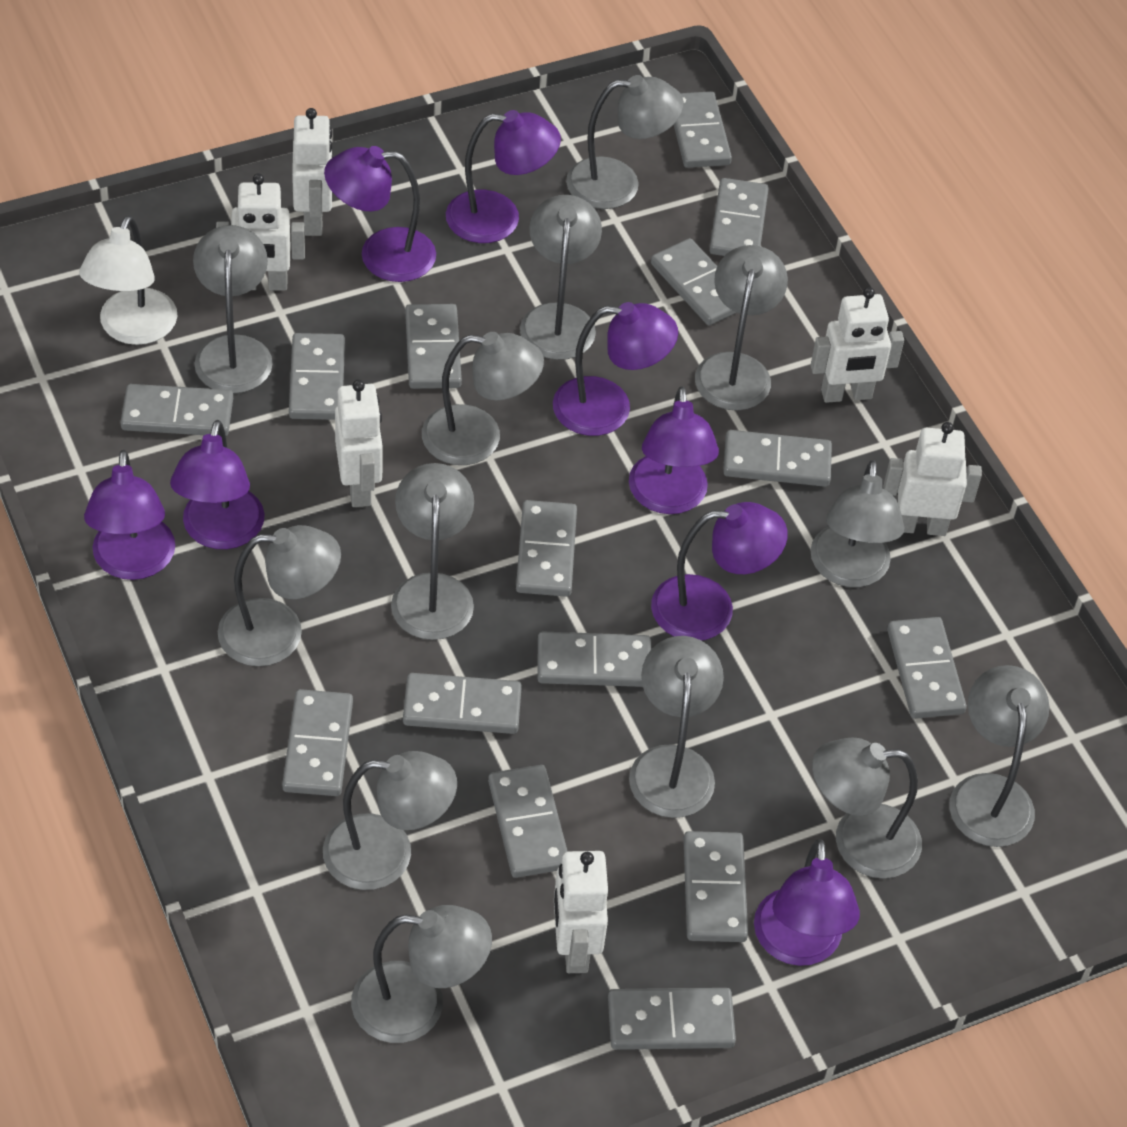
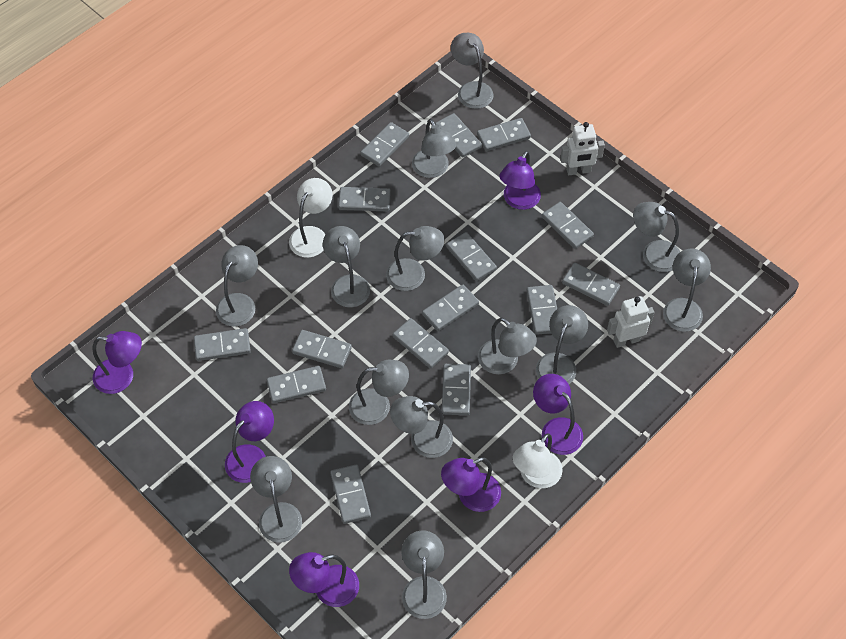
purple lamp: [84,450,175,580] [170,420,265,549] [324,146,436,282] [446,110,561,243] [553,302,678,436] [629,386,719,514] [651,502,788,641] [754,839,860,966] = 8 -> [92,331,142,394] [225,401,274,483] [289,552,359,607] [441,457,501,512] [499,151,541,210] [533,374,583,455] = 6
white lamp: [79,215,177,345] = 1 -> [289,178,333,258] [513,433,563,488] = 2
white robot: [216,173,305,291] [292,108,333,236] [335,380,383,507] [554,851,608,973] [811,287,904,403] [883,422,982,536] = 6 -> [560,122,605,175] [607,296,654,348] = 2

